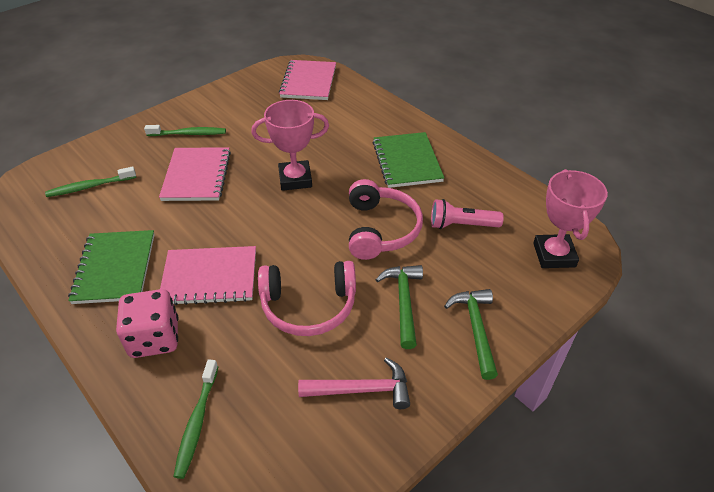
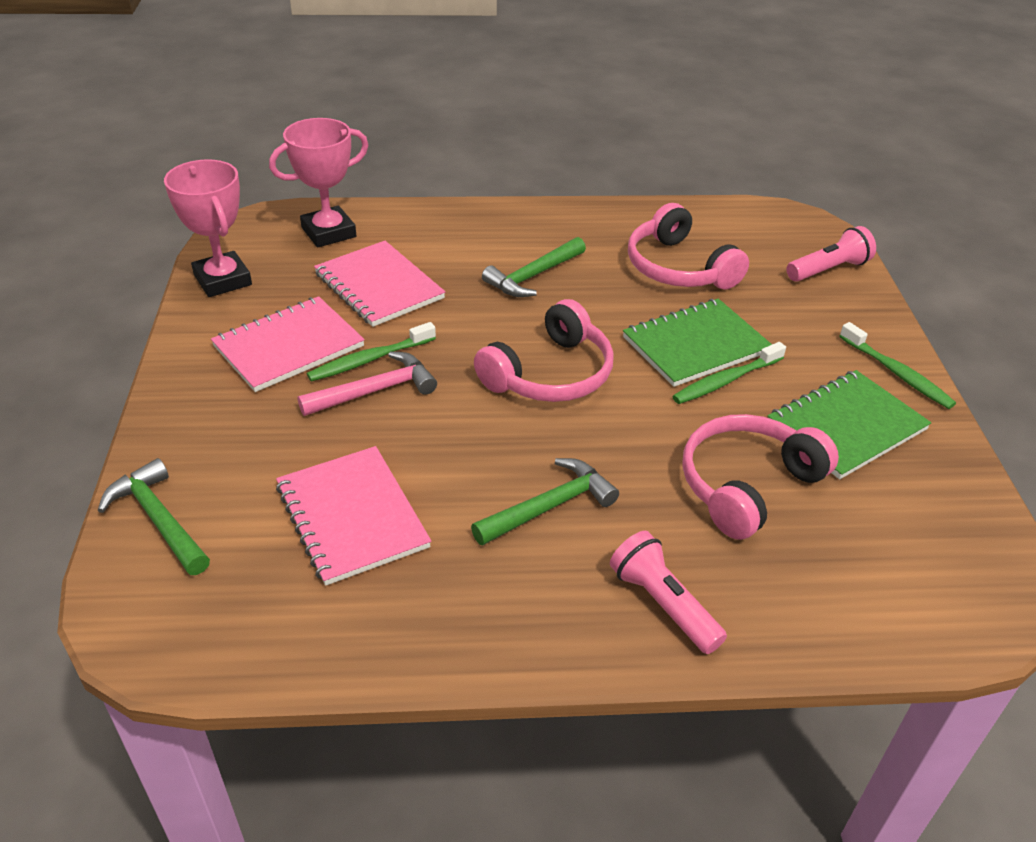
green hammer: [376,265,423,349] [444,289,498,380] = 2 -> [98,458,210,575] [471,458,619,546] [482,237,586,297] = 3
pink dice: [116,289,178,358] = 1 -> none = 0
pink flashlight: [431,199,504,229] = 1 -> [610,531,727,654] [786,226,876,282] = 2
pink headphones: [258,261,356,336] [349,179,423,260] = 2 -> [474,299,614,402] [628,203,749,289] [682,414,839,540] = 3

